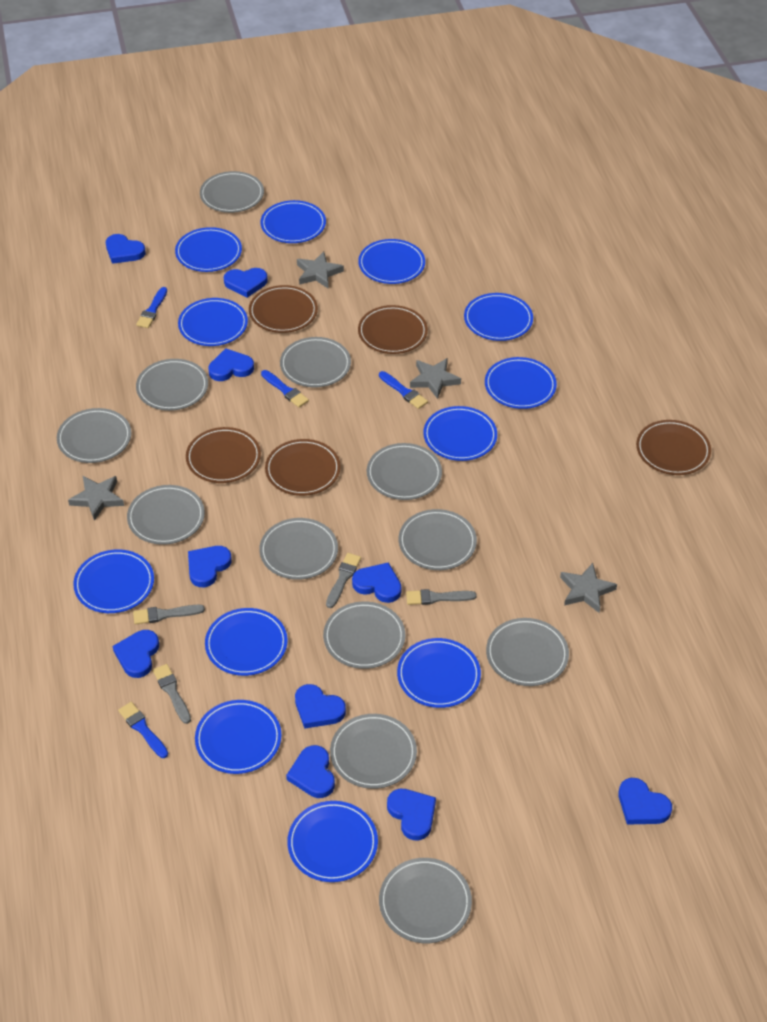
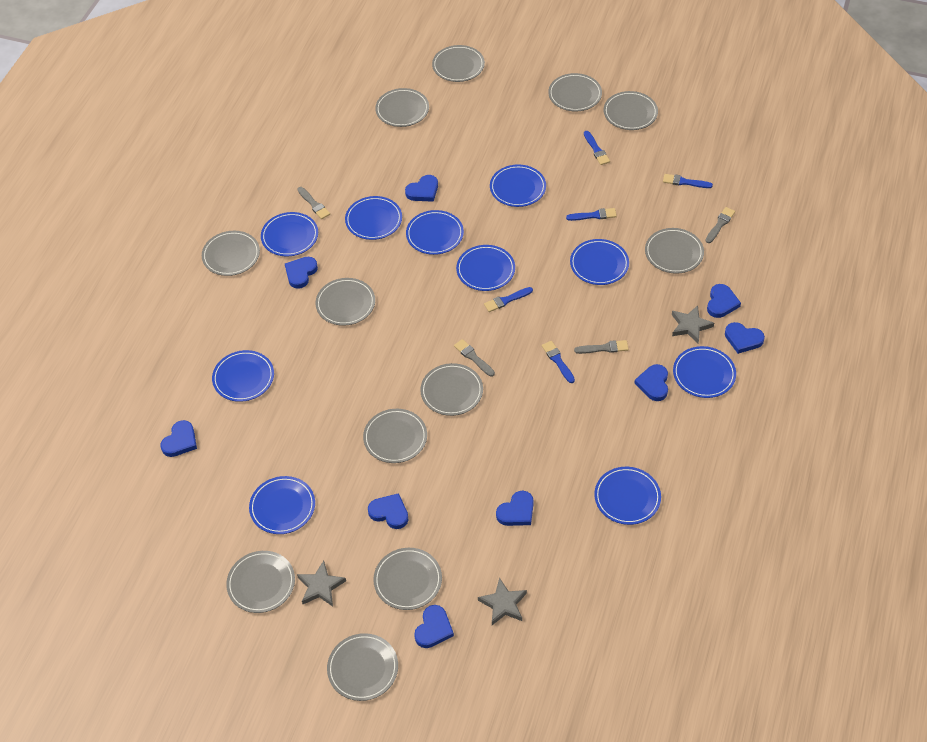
blue brush: [118,702,168,758] [136,287,167,328] [261,370,309,407] [379,371,428,409] = 4 -> [484,287,533,312] [542,341,575,383] [566,208,617,221] [584,131,610,165] [663,174,713,188] = 5
blue heart: [106,234,146,264] [113,630,159,678] [188,546,232,587] [209,348,254,381] [224,268,268,298] [286,745,335,798] [295,684,346,729] [352,562,402,603] [387,789,436,840] [619,778,672,825] = 10 -> [161,420,197,457] [285,257,318,289] [368,493,409,529] [405,175,438,202] [414,605,454,648] [496,491,534,526] [634,364,668,401] [707,284,741,318] [725,322,765,354] = 9
blue plate: [73,549,154,613] [175,227,242,272] [178,298,248,346] [195,700,281,774] [205,608,288,676] [261,200,326,243] [287,801,378,882] [358,239,425,284] [397,638,481,708] [423,406,497,461] [464,293,533,341] [485,357,557,409] = 12 -> [212,350,274,402] [249,476,315,534] [261,212,318,256] [345,196,402,240] [406,210,464,255] [456,245,515,291] [490,165,546,207] [570,239,629,285] [594,467,661,525] [673,346,736,398] = 10
brown plate: [186,427,261,483] [249,285,318,333] [265,439,341,496] [358,305,428,354] [636,420,711,475] = 5 -> none = 0
grey star: [68,476,124,521] [297,251,344,288] [410,358,461,399] [560,563,617,613] = 4 -> [297,561,346,607] [478,578,527,625] [672,305,714,343] = 3

